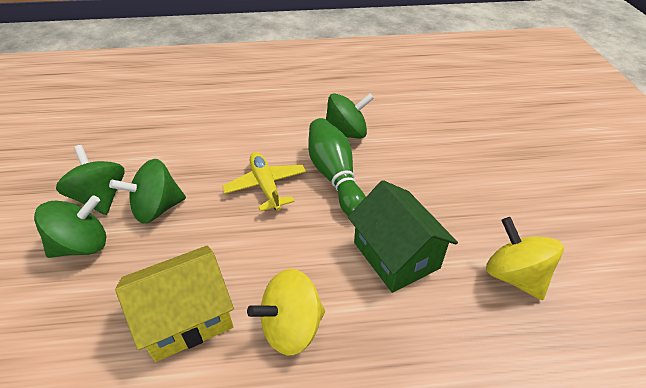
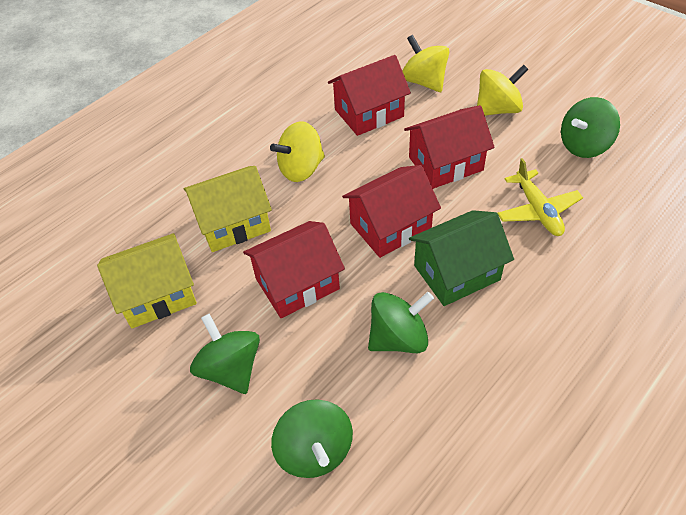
green bowling pin: [308,118,366,216] = 1 -> none = 0
red house: none = 0 -> [243,221,345,318] [328,55,411,136] [342,165,441,258] [404,105,495,189] = 4
yellow house: [115,245,234,362] = 1 -> [97,233,197,328] [184,166,272,252] = 2
yellow spinning top: [247,269,325,356] [486,217,564,300] = 2 -> [270,121,325,182] [402,35,449,92] [477,65,529,116] = 3

